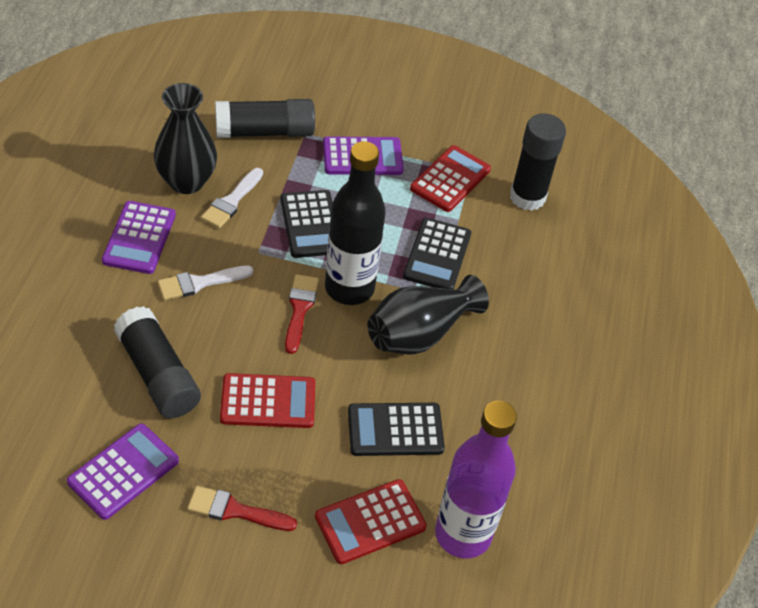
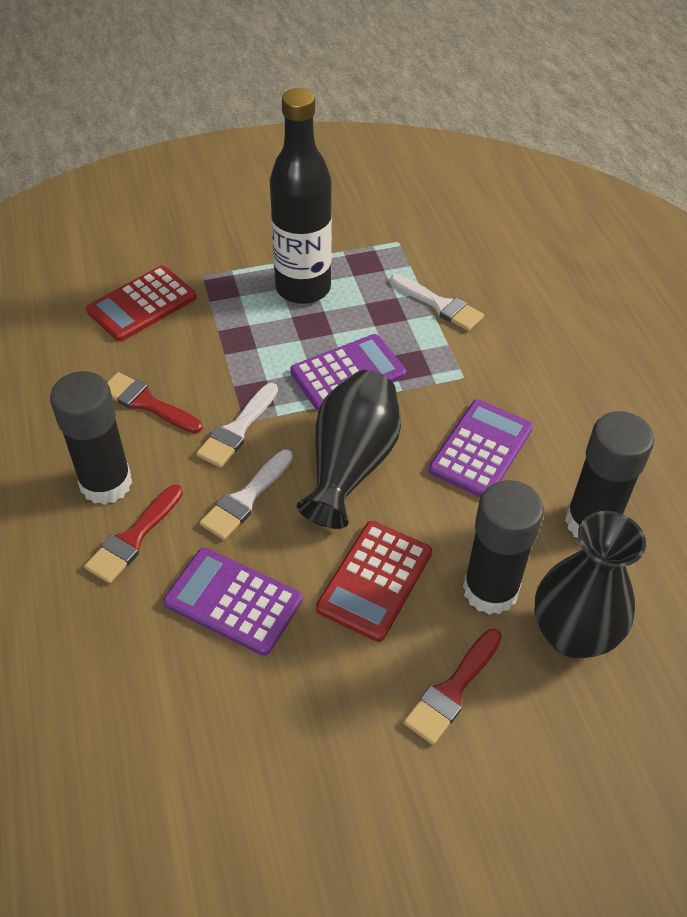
black calculator: [281,190,333,258] [348,403,445,456] [403,218,471,289] = 3 -> none = 0
purple bottle: [435,401,517,558] = 1 -> none = 0
red brush: [187,486,297,531] [285,274,319,354] = 2 -> [84,484,183,583] [107,372,202,433] [403,629,502,745] = 3
red calculator: [220,373,315,428] [315,479,427,564] [410,145,491,212] = 3 -> [86,265,196,342] [316,521,432,642] = 2
white brush: [157,265,253,300] [201,168,263,228] = 2 -> [196,383,278,468] [200,449,293,540] [391,274,484,331] = 3

